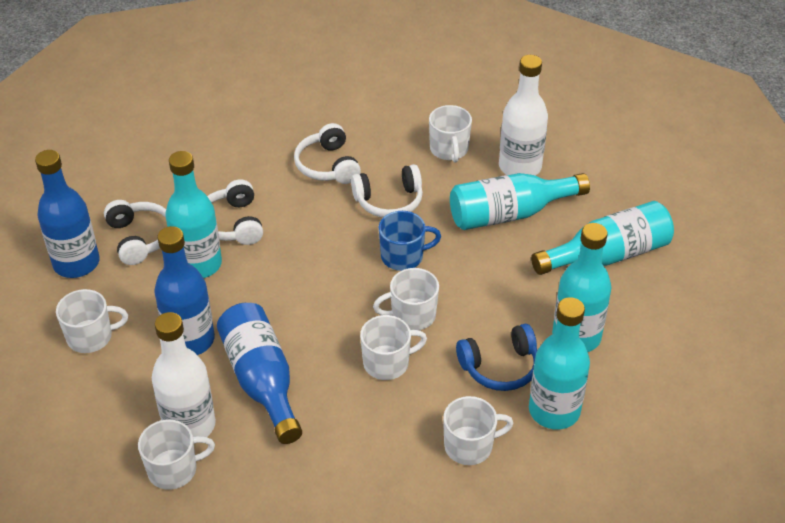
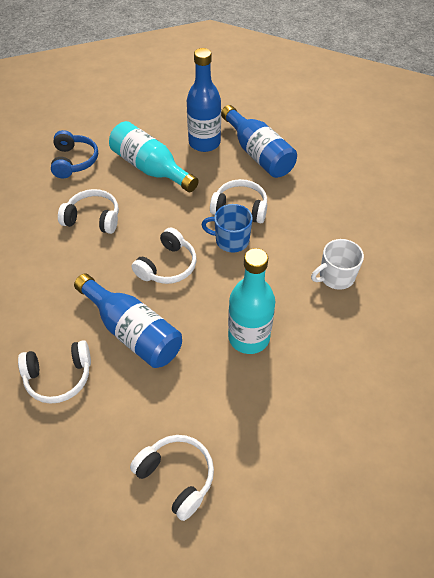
turquoise bottle: [165,151,222,278] [450,173,590,230] [529,297,590,429] [531,201,674,275] [552,223,611,352] = 5 -> [109,121,199,192] [228,248,275,354] = 2
white bottle: [152,312,216,444] [499,55,548,176] = 2 -> none = 0
white headphones: [104,200,166,265] [207,179,263,245] [294,123,361,184] [351,164,423,218] = 4 -> [18,340,91,404] [58,189,119,234] [130,435,214,521] [132,227,197,284] [210,179,267,223] = 5
white mug: [56,289,128,353] [138,419,215,490] [360,315,427,380] [373,268,439,330] [429,105,472,163] [443,396,514,465] = 6 -> [311,239,364,290] = 1

